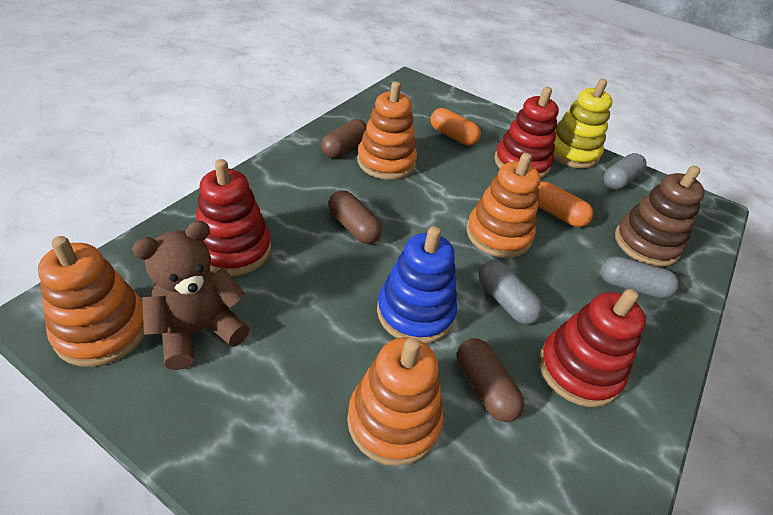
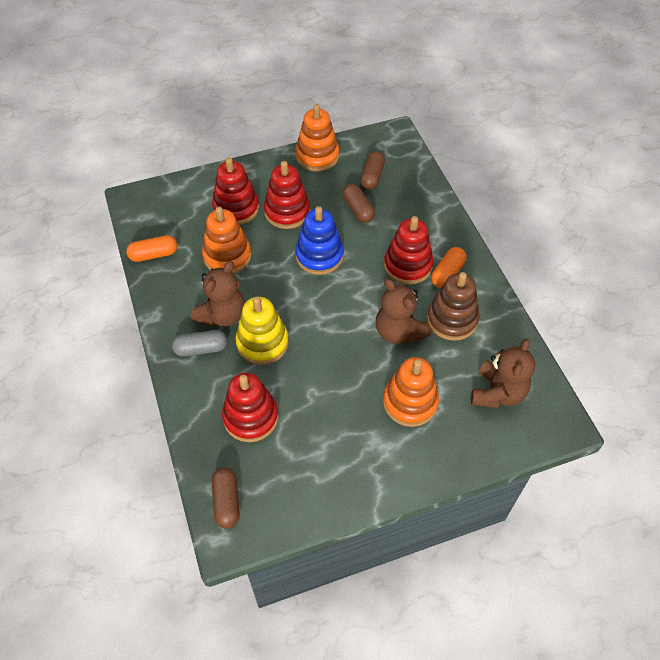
brown teddy bear: [132,221,250,370] = 1 -> [191,261,245,327] [376,279,431,344] [471,338,535,408] = 3
grey capsule: [479,260,543,324] [600,256,679,299] [604,153,647,190] = 3 -> [172,330,227,357] = 1
orange stacking toy: [38,236,145,367] [347,337,443,466] [357,81,417,180] [466,153,541,258] = 4 -> [202,207,251,274] [295,104,339,171] [383,357,439,427] = 3
red stacking toy: [196,159,271,276] [494,87,559,178] [539,289,646,407] = 3 -> [212,157,259,225] [222,373,279,442] [264,161,310,229] [384,216,434,285] = 4

